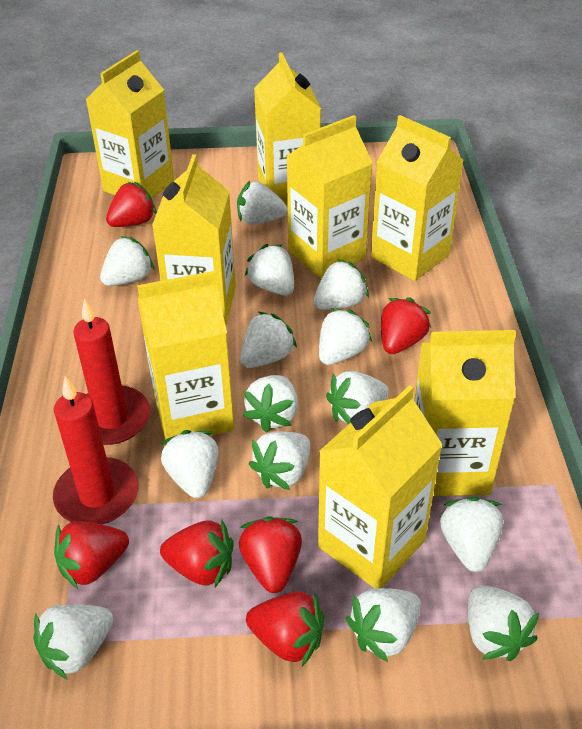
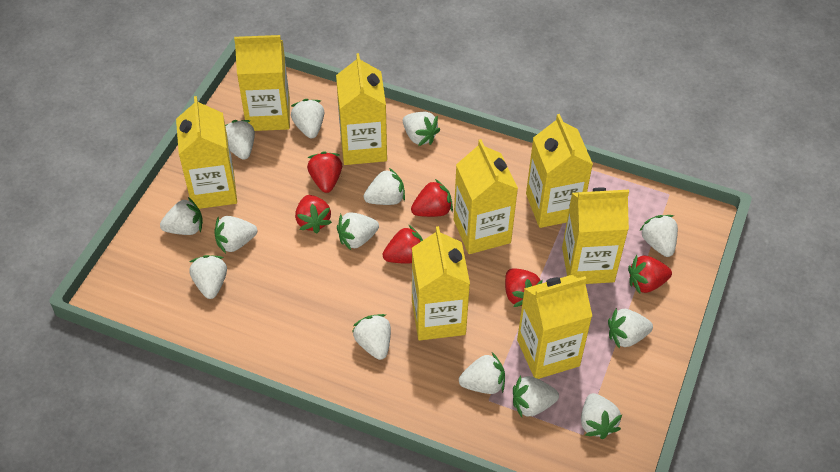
red candle: [53,376,139,524] [73,299,150,445] = 2 -> none = 0

